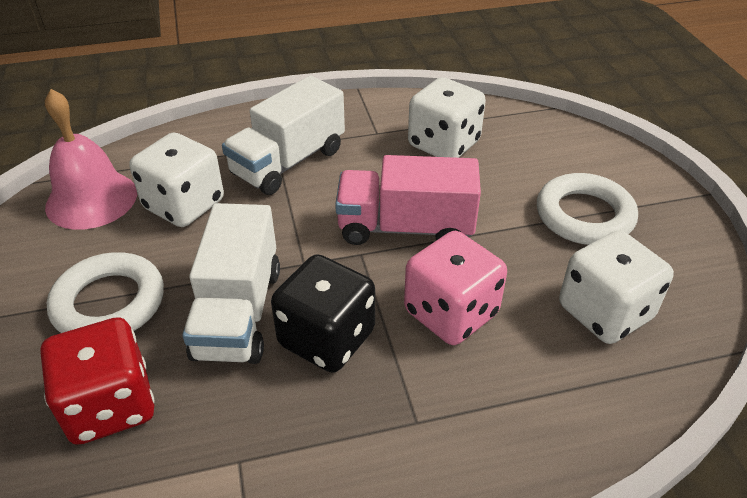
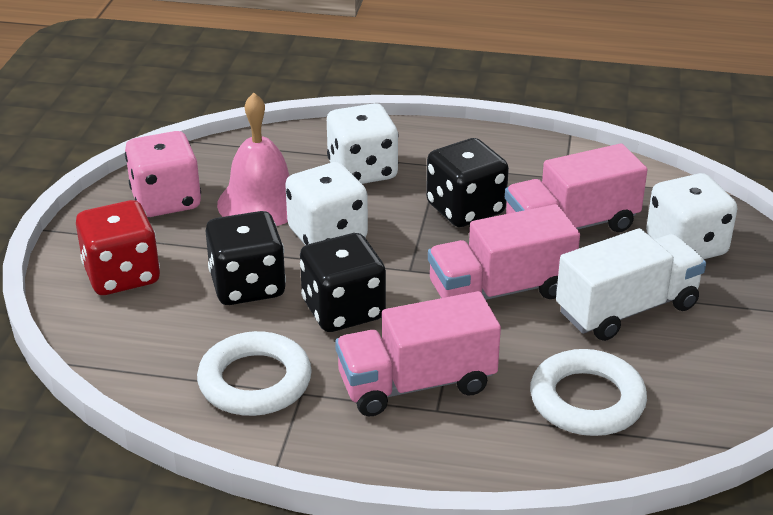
black dice: [271,254,375,373] = 1 -> [206,211,286,305] [300,233,386,332] [426,138,509,227] = 3
pink truck: [335,155,481,245] = 1 -> [335,291,501,416] [428,204,580,300] [505,143,647,232] = 3
white truck: [182,203,280,364] [222,76,345,195] = 2 -> [556,228,706,341] = 1

